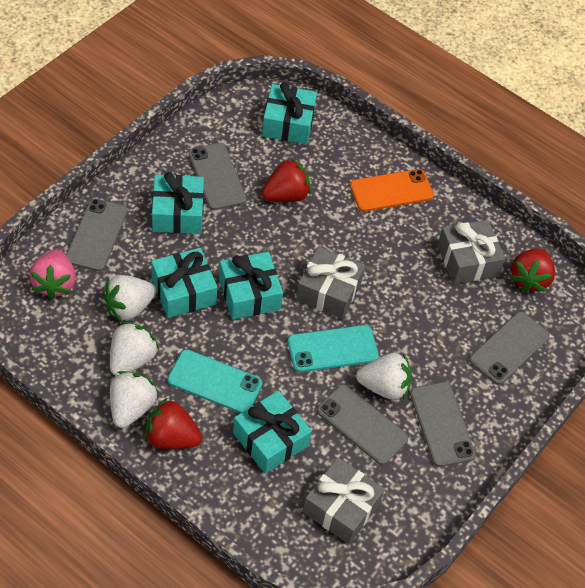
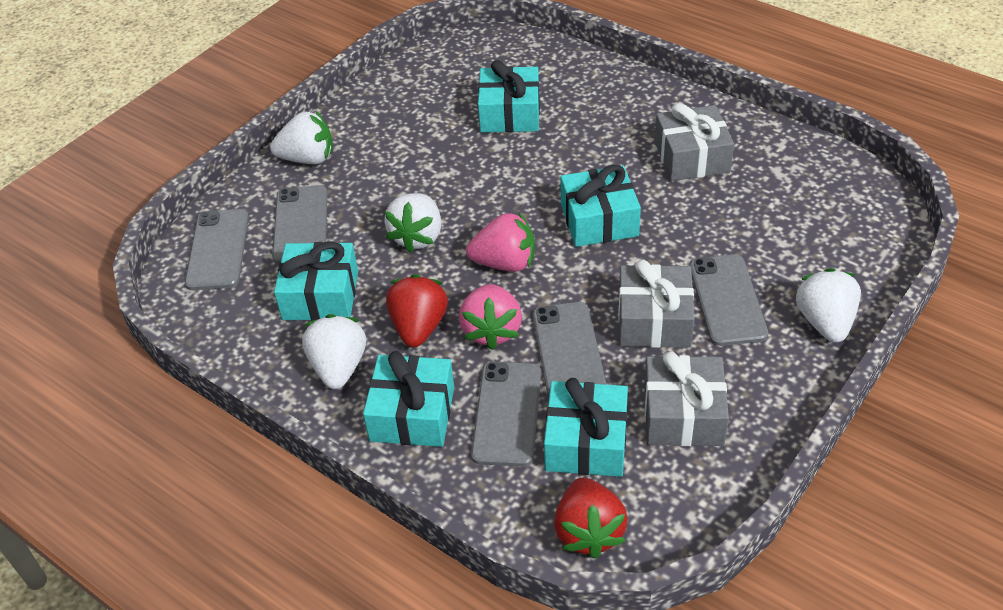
orange phone: [350,169,434,212] = 1 -> none = 0
pink strawberry: [29,250,76,299] = 1 -> [459,284,522,350] [466,212,535,272] = 2
red strawberry: [145,398,202,449] [261,158,311,202] [510,248,555,292] = 3 -> [386,274,448,347] [554,477,628,559] = 2
turquoise phone: [167,350,263,413] [288,325,379,372] = 2 -> none = 0

